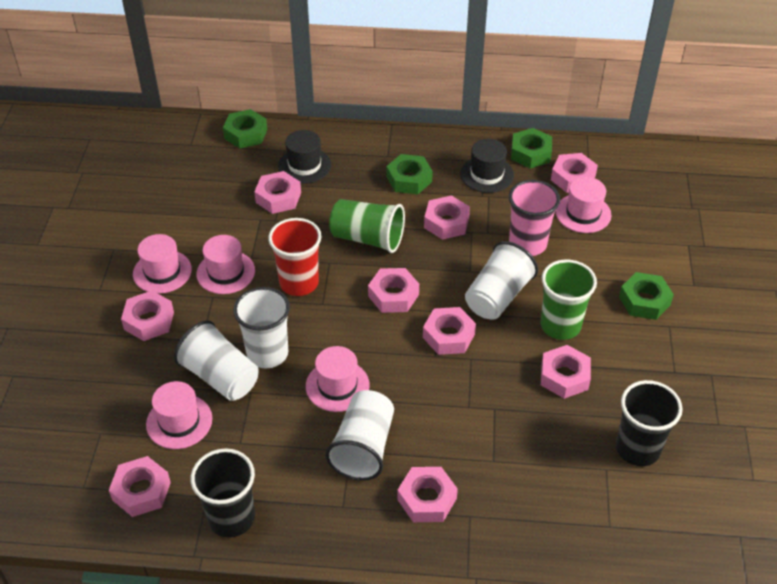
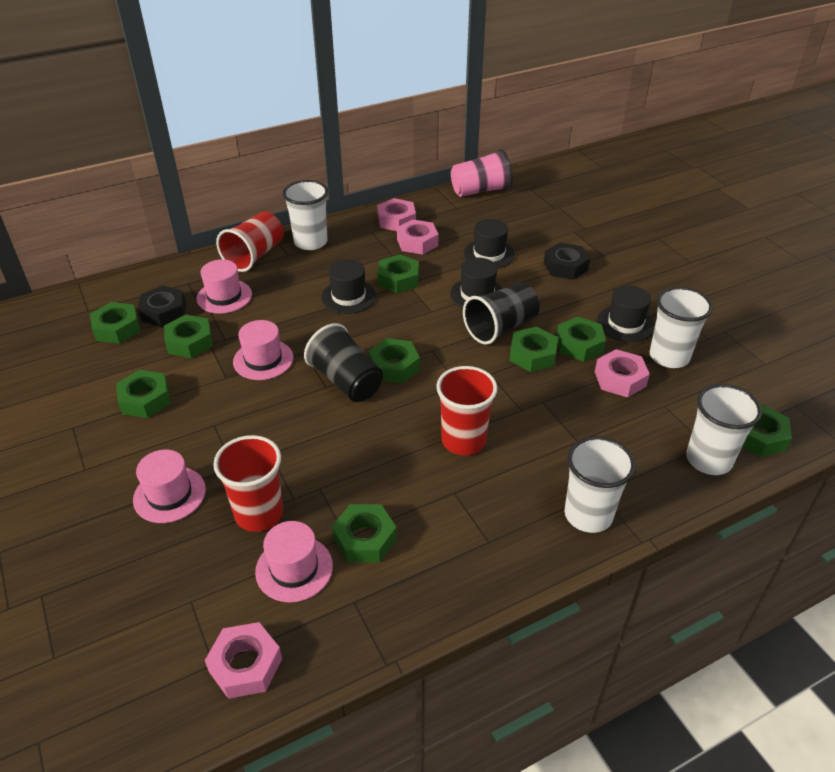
black hat: [278,130,331,184] [460,139,514,193] = 2 -> [321,260,376,314] [450,257,503,308] [464,219,515,268] [597,285,655,342] = 4
black nut: none = 0 -> [138,286,186,327] [544,242,590,280] = 2
green cup: [329,199,405,253] [540,259,597,340] = 2 -> none = 0
green nut: [223,109,267,148] [387,154,433,194] [511,128,552,169] [619,272,674,320] = 4 -> [90,302,140,344] [116,370,171,418] [164,314,213,358] [332,504,397,563] [369,338,420,383] [377,254,419,293] [509,327,558,372] [556,317,606,362] [742,404,792,457] = 9
pink hat: [133,234,192,294] [146,381,212,449] [196,235,255,294] [306,346,370,412] [555,177,611,233] = 5 -> [133,449,206,523] [196,259,252,314] [233,320,293,380] [255,521,333,603] = 4
pink nut: [109,456,171,517] [121,291,174,341] [254,171,301,214] [368,268,419,313] [397,467,458,522] [423,307,476,355] [424,195,470,240] [541,345,591,399] [551,153,598,193] = 9 -> [205,622,282,699] [378,198,416,231] [397,219,439,255] [595,349,650,397] = 4
red cup: [268,218,321,296] = 1 -> [213,435,283,532] [216,212,284,272] [436,366,498,456] = 3

